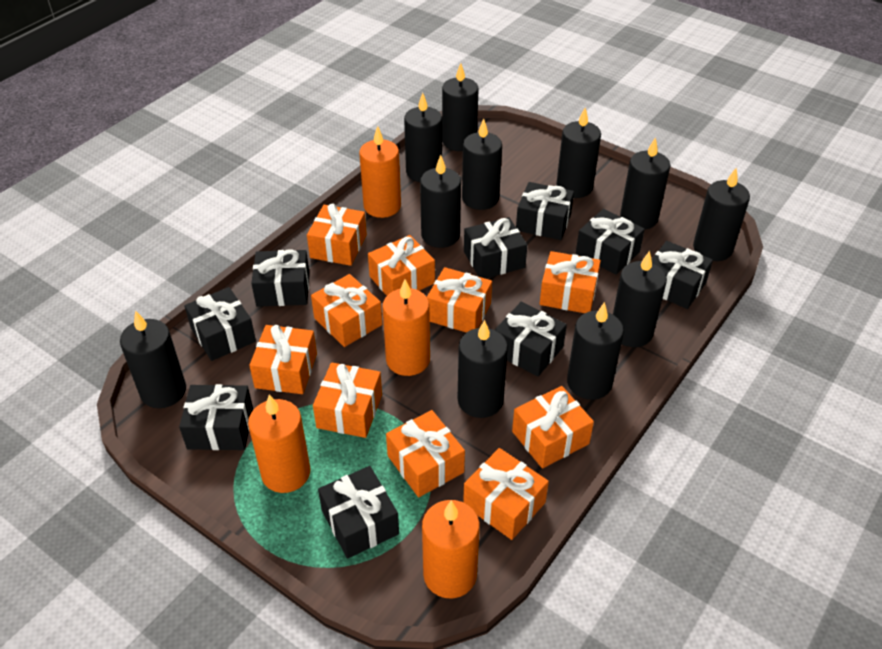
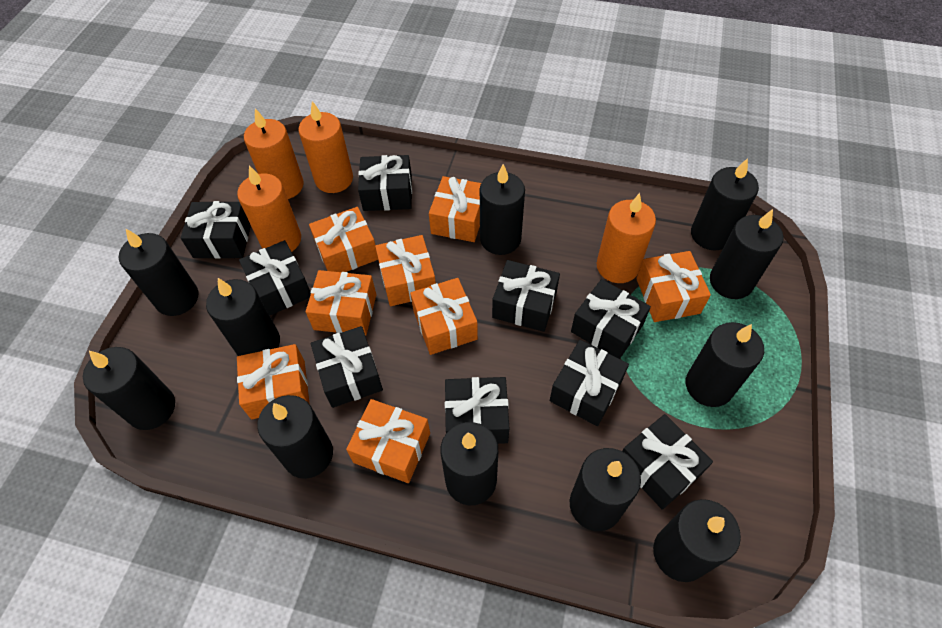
orange gift: [249,325,317,394] [307,203,367,266] [311,274,382,347] [313,362,382,438] [368,235,435,296] [386,410,465,497] [427,267,492,333] [463,448,549,540] [512,386,594,469] [540,251,601,313] = 10 -> [237,344,309,419] [306,270,376,336] [309,207,378,272] [346,399,430,483] [375,235,436,306] [410,278,478,355] [429,176,481,242] [636,251,711,322] = 8

